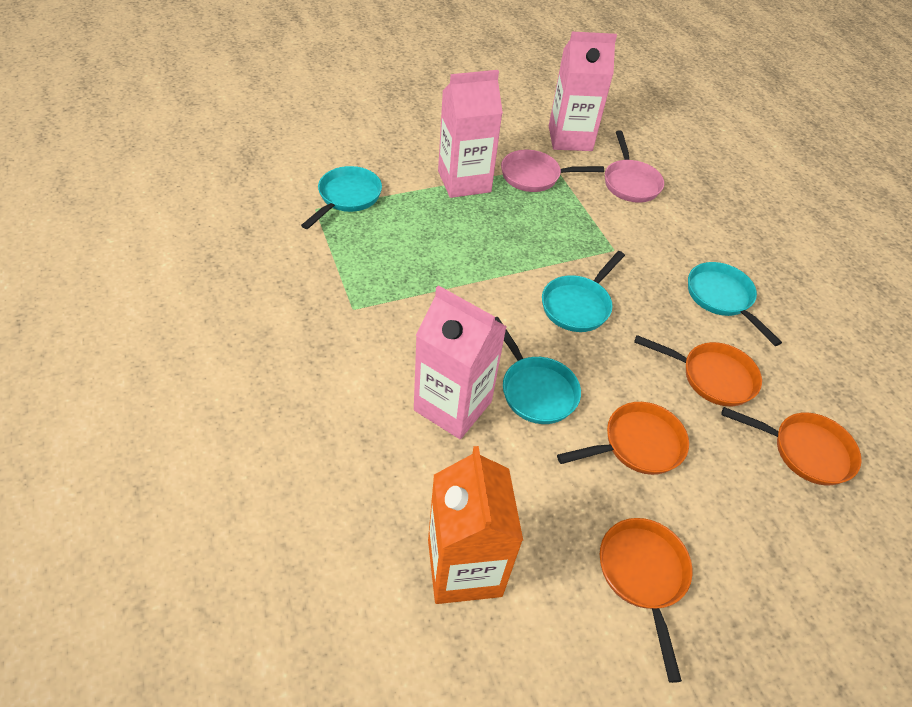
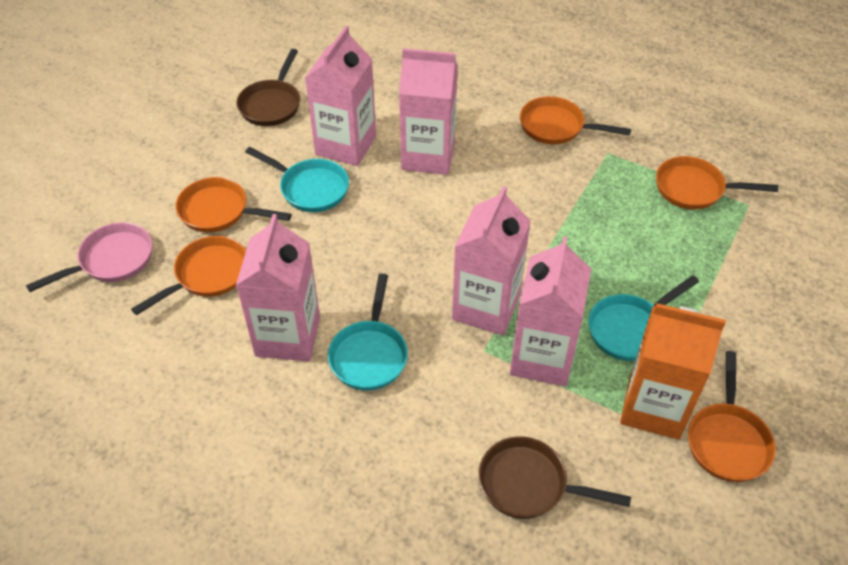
brown pan: none = 0 -> [236,49,300,126] [479,436,631,519] = 2
orange pan: [557,402,689,475] [600,518,692,683] [634,335,762,406] [721,407,862,486] = 4 -> [131,236,246,315] [176,177,291,232] [520,96,631,144] [656,156,778,210] [688,351,776,482] = 5
pink carton: [414,285,507,439] [438,70,503,198] [549,31,617,151] = 3 -> [236,214,320,362] [305,26,376,166] [399,48,458,175] [452,186,531,335] [510,236,591,387] = 5
pink pan: [501,150,604,192] [605,130,664,203] = 2 -> [26,222,152,292] = 1
turquoise pan: [301,166,382,229] [495,317,581,424] [542,251,625,332] [688,262,782,346] = 4 -> [245,147,349,212] [328,274,408,391] [588,275,699,361] = 3

